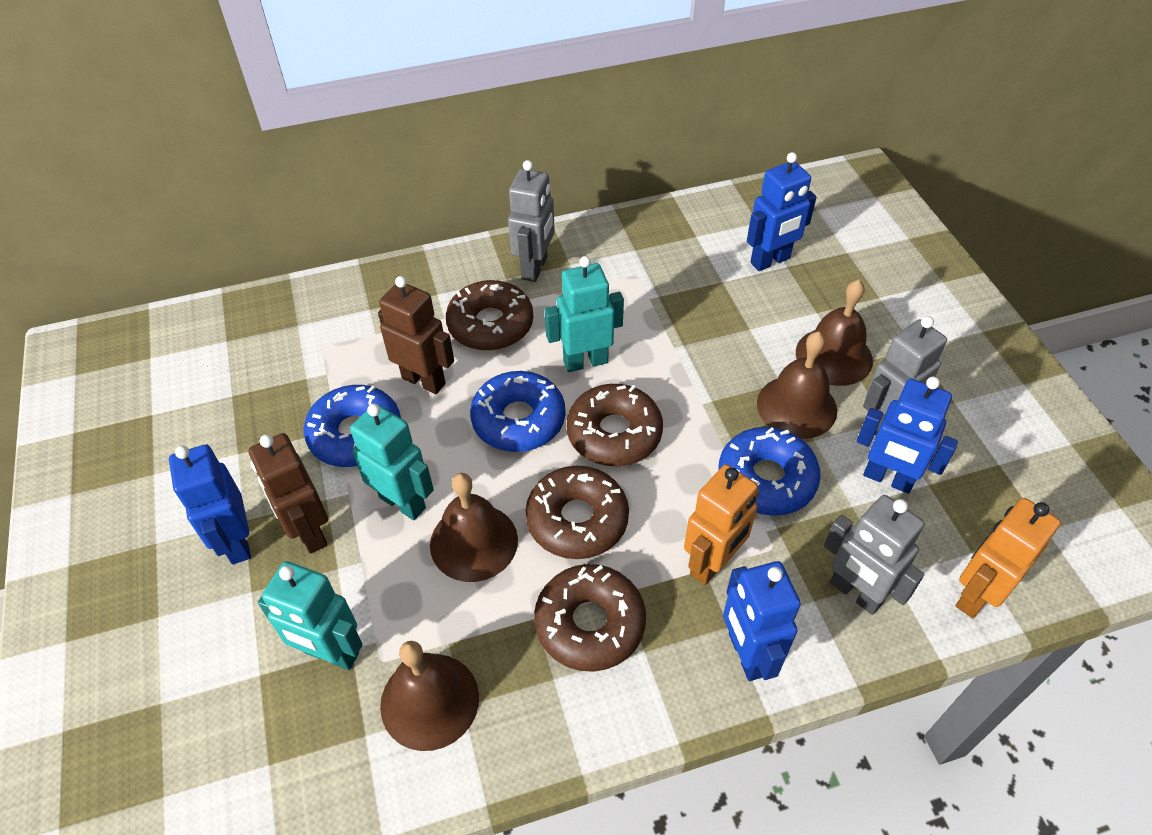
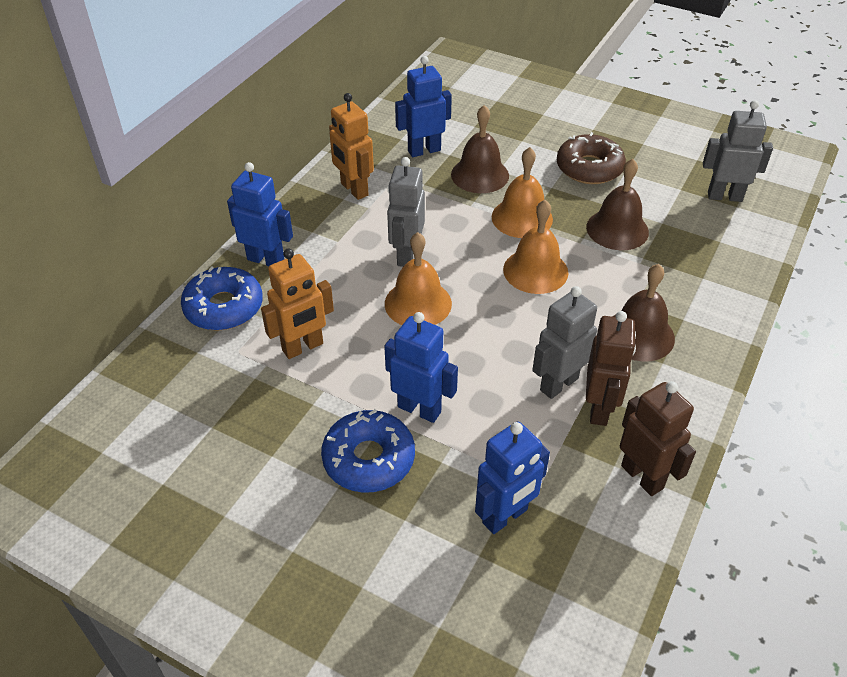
blue donut: [304,385,401,467] [470,371,565,452] [719,427,821,516] = 3 -> [181,266,263,331] [321,409,415,493] = 2
brown bell: [380,641,479,751] [430,473,518,582] [757,331,837,439] [796,279,873,386] = 4 -> [451,105,509,193] [586,159,649,250] [613,264,675,362] = 3
brown donut: [446,280,533,351] [526,466,629,559] [534,564,646,672] [567,384,663,466] = 4 -> [557,132,626,184] = 1
orange bell: none = 0 -> [385,232,452,325] [492,147,553,238] [503,200,568,294] = 3
turquoise robot: [258,561,363,670] [350,404,434,520] [545,256,624,372] = 3 -> none = 0

